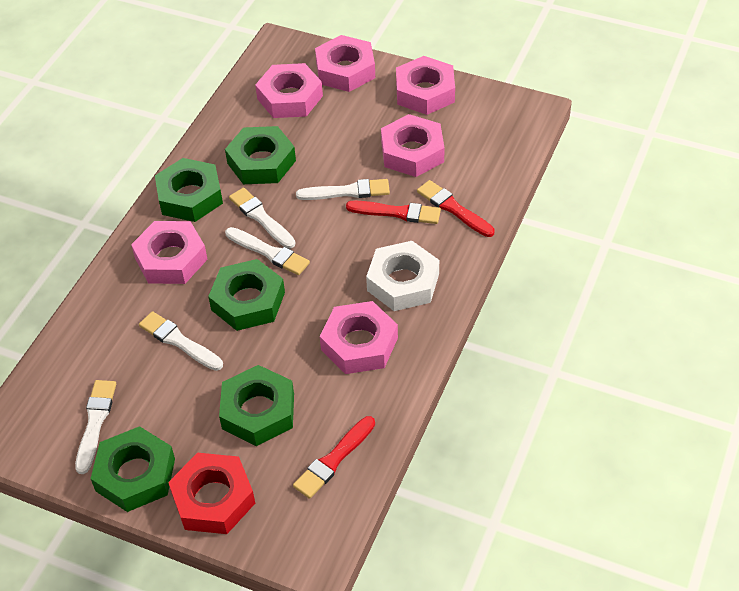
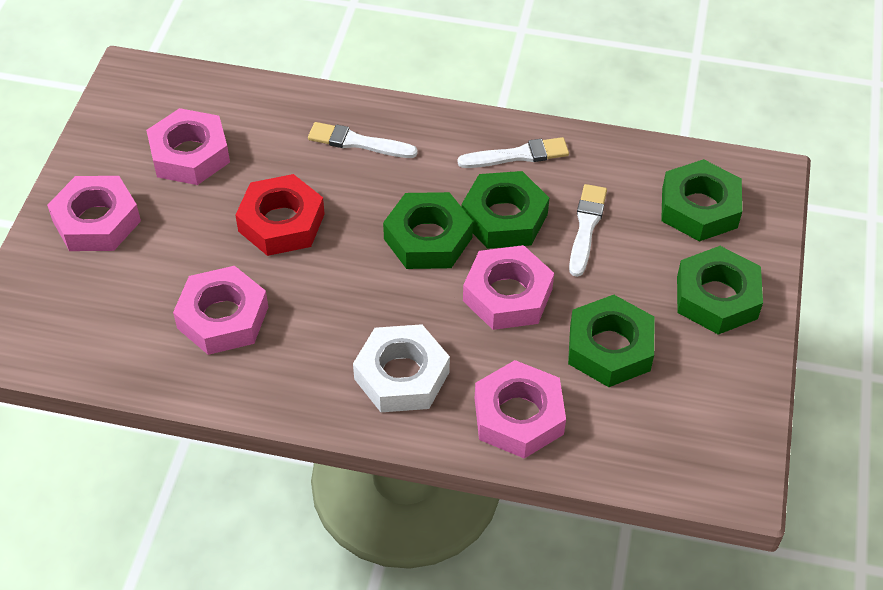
pink nut: [131,221,208,284] [255,63,323,118] [315,35,375,92] [320,301,398,374] [381,114,444,177] [396,56,455,115] = 6 -> [47,176,141,251] [146,108,230,185] [173,266,268,355] [463,245,554,330] [475,360,566,459] = 5
red brush: [293,416,375,499] [346,200,441,224] [417,180,495,237] = 3 -> none = 0
white brush: [75,380,116,474] [139,311,223,371] [225,227,310,275] [229,188,296,249] [296,179,390,200] = 5 -> [308,122,418,158] [458,137,569,168] [569,184,607,277] = 3

